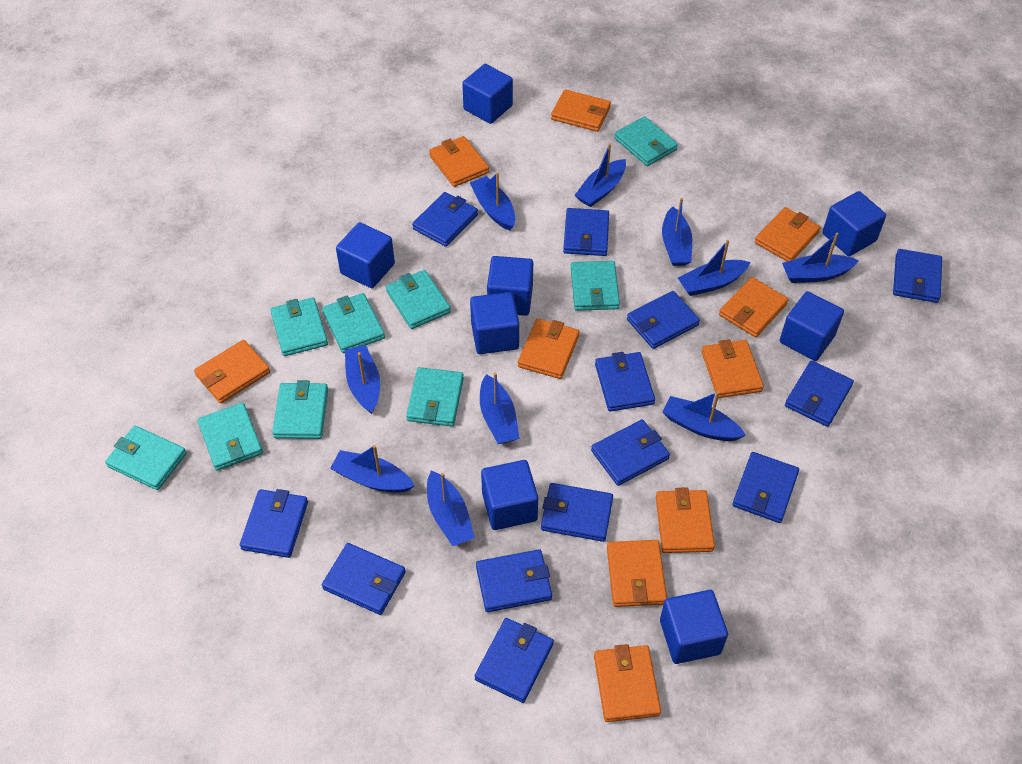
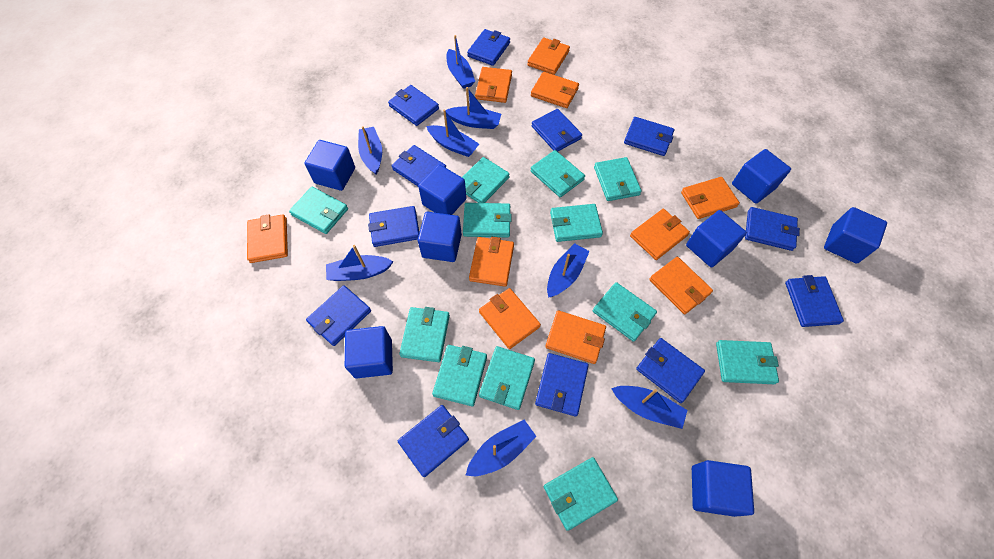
blue boat: [330,445,415,493] [345,345,380,414] [427,470,475,546] [470,172,515,231] [480,372,519,444] [575,143,626,207] [662,198,692,266] [662,391,746,441] [678,240,751,296] [782,233,859,283] = 10 -> [326,245,394,281] [358,126,382,175] [426,109,479,157] [446,87,501,129] [447,35,475,89] [465,420,537,476] [547,243,590,297] [611,386,688,429] = 8
blue wallet: [240,489,308,558] [322,543,406,615] [412,192,478,247] [475,618,554,703] [476,549,552,612] [541,483,613,542] [563,208,609,256] [591,419,670,486] [595,352,655,412] [627,291,700,349] [732,452,799,523] [785,360,854,427] [893,249,942,303] = 13 -> [306,285,371,346] [368,206,419,247] [388,85,439,126] [392,145,446,186] [398,405,469,477] [467,29,510,66] [532,109,582,152] [535,353,589,417] [624,117,674,156] [636,338,705,403] [745,207,800,251] [785,275,844,327] = 12
turquoise wallet: [105,426,187,490] [197,403,263,471] [270,297,328,356] [272,380,328,439] [322,293,385,353] [386,270,451,329] [406,367,464,426] [571,261,620,311] [614,116,678,166] = 9 -> [289,187,348,234] [399,307,450,362] [432,345,487,406] [462,157,510,203] [463,203,512,237] [479,346,535,410] [530,150,585,197] [544,457,618,531] [550,204,603,242] [593,282,657,342] [594,157,642,201] [716,340,779,384] = 12

